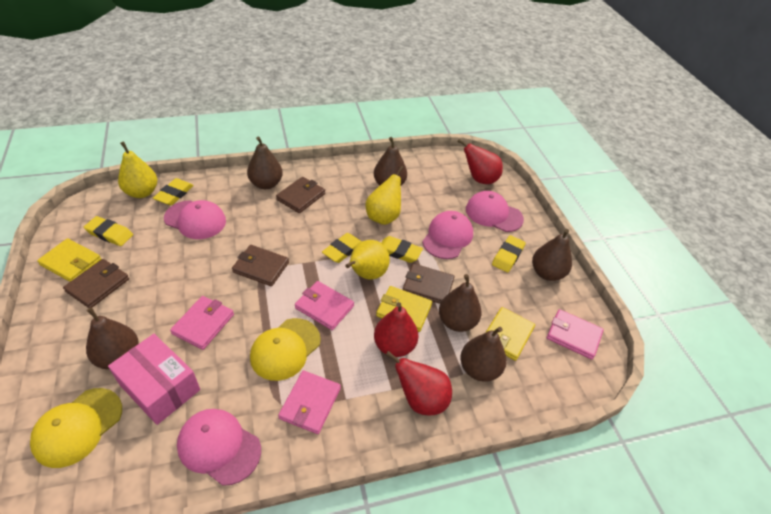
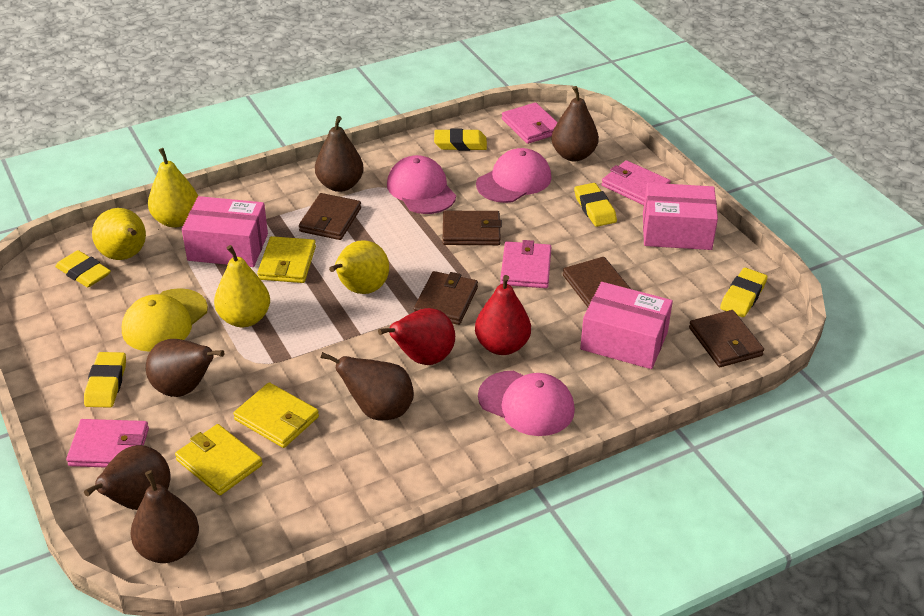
brown wallet: [63,259,129,308] [232,245,289,286] [276,177,325,213] [403,263,455,304] = 4 -> [299,193,361,240] [414,271,478,325] [443,211,502,245] [563,257,631,307] [689,310,764,367] = 5
pink box: [108,334,200,425] = 1 -> [182,196,268,267] [580,282,673,369] [643,183,718,250] = 3
pink cap: [164,200,226,239] [177,409,261,486] [422,211,473,259] [466,191,524,232] = 4 -> [387,155,456,214] [476,148,551,203] [478,371,575,436] = 3
red pear: [374,302,418,357] [386,351,452,415] [457,139,503,184] = 3 -> [378,308,455,365] [475,275,531,355] = 2
yellow cap: [30,388,122,468] [250,318,321,381] = 2 -> [122,288,208,352] = 1
yellow pear: [118,141,157,198] [345,240,390,279] [365,166,404,225] = 3 -> [92,208,146,260] [148,148,198,228] [214,245,270,327] [329,240,389,294] = 4

